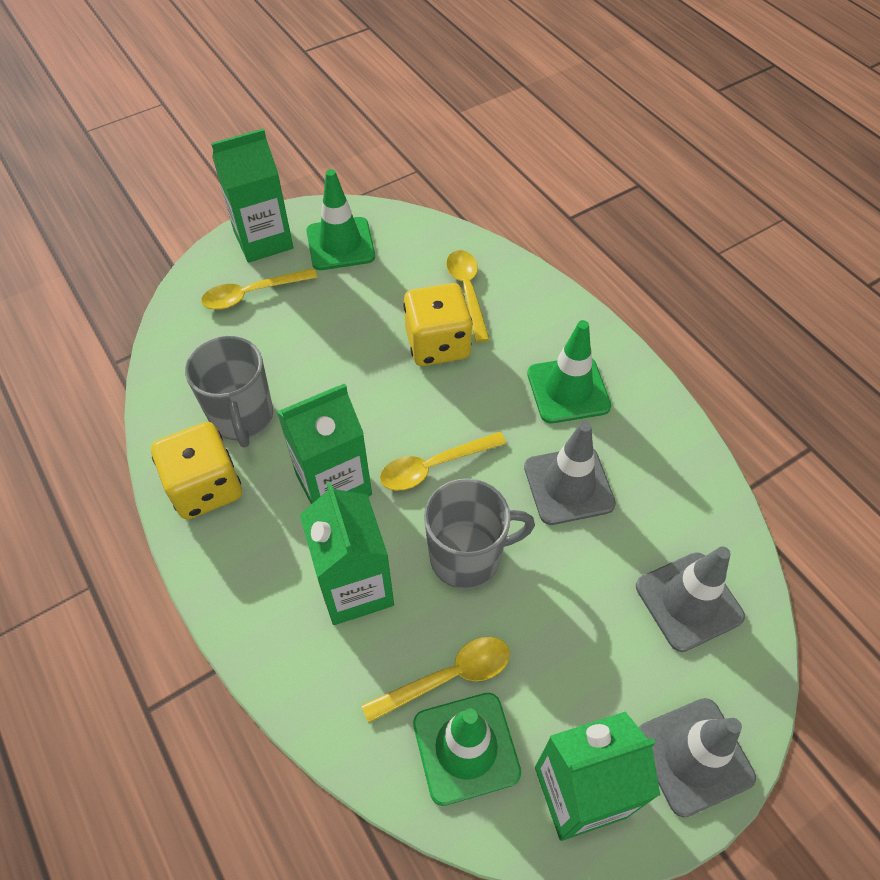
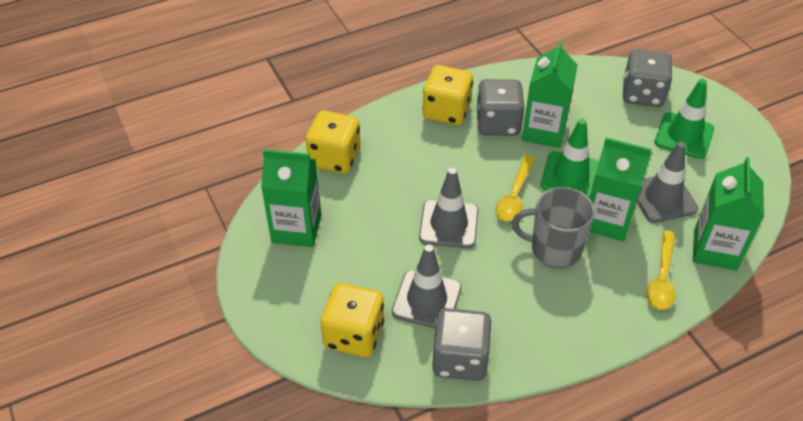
green traffic cone: [306,169,375,270] [413,693,521,806] [527,320,611,423] = 3 -> [541,119,599,198] [655,79,714,159] = 2
grey dice: none = 0 -> [432,308,492,381] [476,79,524,136] [623,49,672,107] = 3
grey mug: [185,336,273,448] [424,478,535,589] = 2 -> [512,187,595,269] = 1
yellow dice: [151,422,242,519] [403,283,473,366] = 2 -> [306,110,361,174] [320,283,384,358] [422,65,473,126] = 3
yellow spoon: [201,268,318,310] [361,637,510,723] [380,432,507,491] [446,250,490,342] = 4 -> [495,155,535,222] [646,231,675,310] = 2

